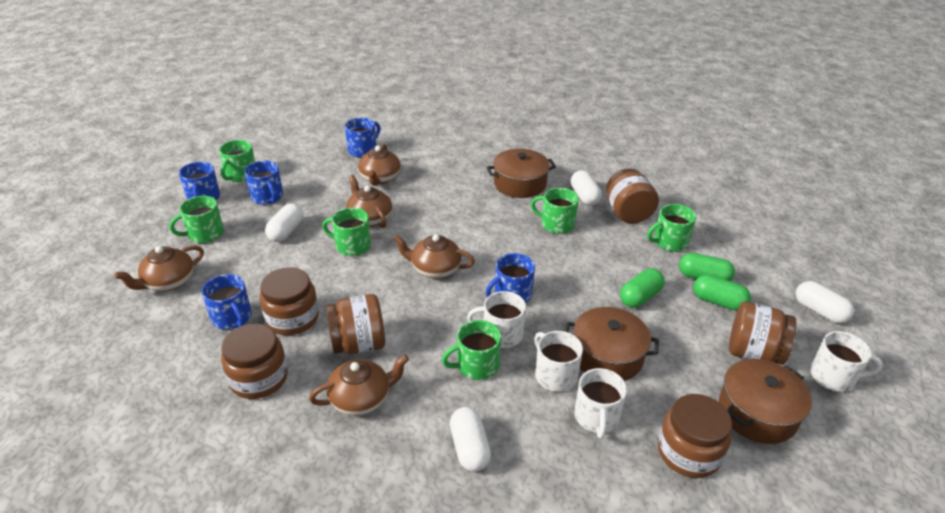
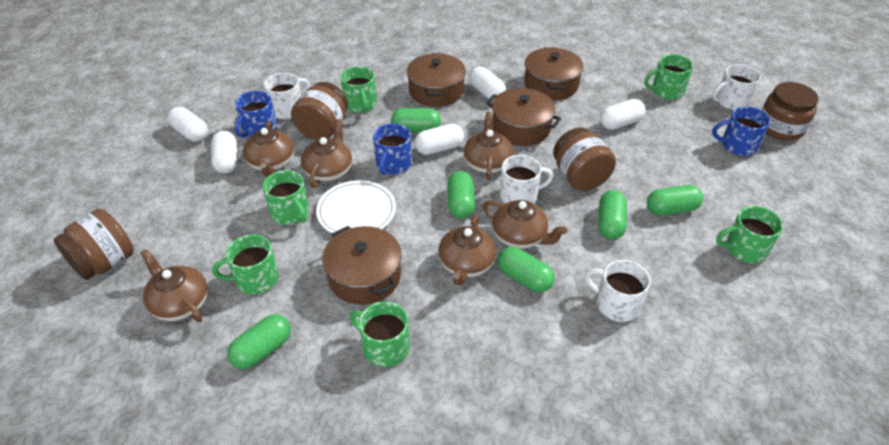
blue mug: [179,162,220,200] [202,274,252,330] [244,161,283,205] [345,117,381,157] [486,253,535,303] = 5 -> [235,91,277,138] [373,123,412,175] [712,106,771,156] = 3
brown jar: [221,324,288,399] [260,267,319,335] [326,294,385,355] [606,168,659,224] [658,394,732,478] [729,302,797,365] = 6 -> [54,209,134,280] [291,82,348,140] [553,128,616,191] [762,82,819,141] = 4
brown pot: [486,149,556,198] [565,307,659,381] [719,359,812,444] = 3 -> [322,226,402,305] [407,53,466,107] [486,88,561,146] [524,47,583,100] = 4
brown teapot: [114,245,204,291] [309,355,409,416] [346,175,392,228] [358,144,401,186] [393,234,475,278] = 5 -> [141,249,208,322] [243,121,294,177] [301,119,352,188] [438,215,496,285] [464,111,514,180] [483,200,568,249] = 6
green capsule: [620,268,665,308] [679,253,735,281] [693,275,751,311] = 3 -> [227,314,291,369] [391,108,441,132] [447,171,475,218] [497,247,555,292] [598,190,627,239] [647,185,703,216] = 6
white capsule: [265,204,303,242] [450,407,491,472] [571,170,602,206] [796,281,854,323] = 4 -> [167,107,208,142] [211,131,238,173] [414,124,464,155] [469,66,506,101] [600,99,646,130] = 5
white plate: none = 0 -> [316,180,396,233] = 1

